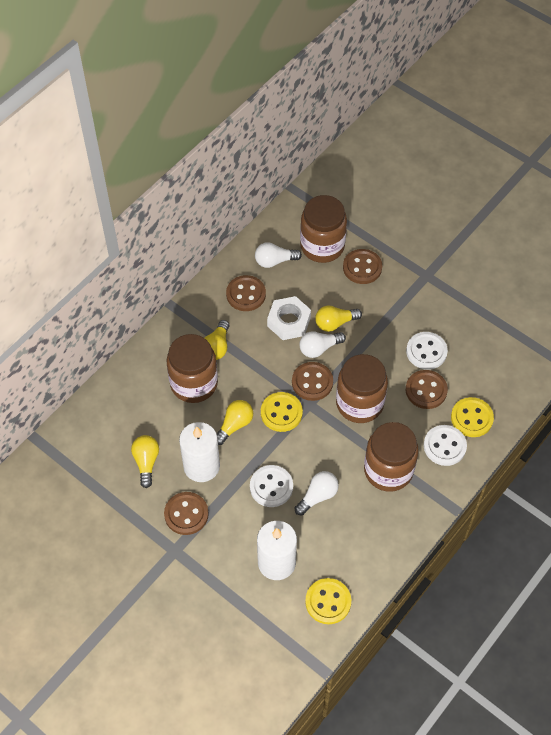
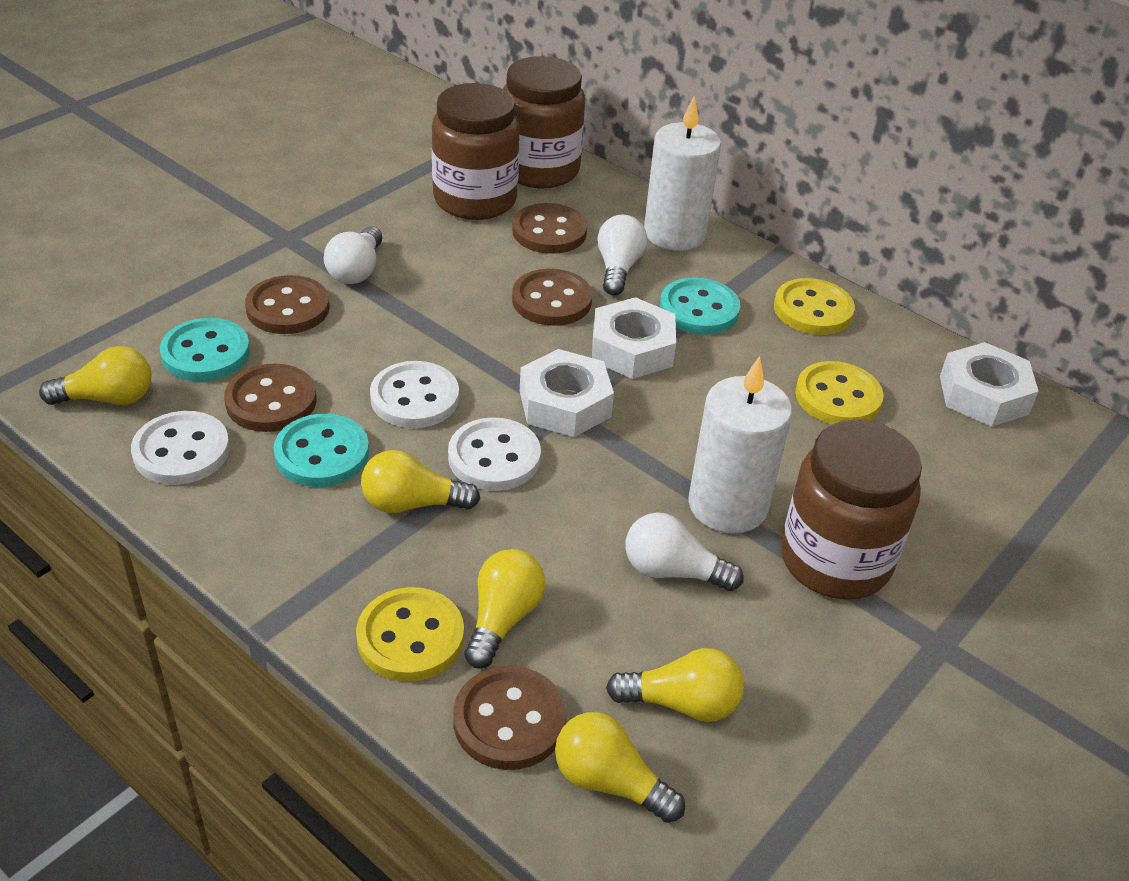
brown jar: [167,334,218,403] [300,195,347,263] [336,354,388,423] [364,422,419,492] = 4 -> [432,83,520,220] [503,56,585,188] [781,420,922,600] = 3
turquoise button: none = 0 -> [160,318,250,381] [273,414,369,487] [660,277,740,335] = 3
white nut: [267,296,311,340] = 1 -> [520,349,614,437] [592,297,676,379] [940,342,1039,427] = 3
yellow light bulb: [131,435,159,488] [205,320,229,360] [217,400,253,445] [315,305,362,332] = 4 -> [39,346,151,405] [361,450,480,513] [465,549,545,669] [555,712,685,823] [606,648,744,722] = 5

